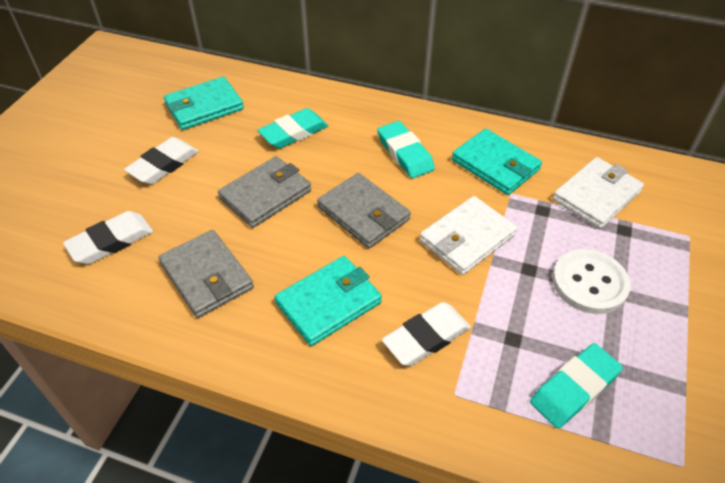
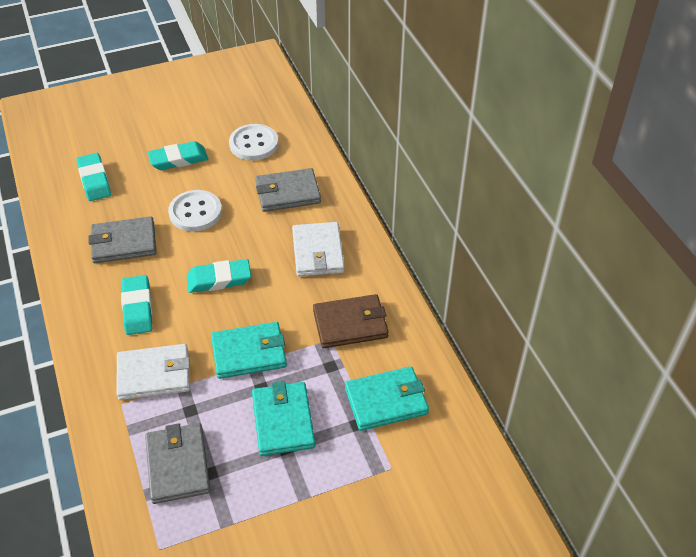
brown wallet: none = 0 -> [313,294,389,348] = 1
turquoise eraser: [257,108,328,149] [377,121,435,178] [530,343,623,429] = 3 -> [76,153,111,201] [121,275,152,335] [148,141,208,170] [186,259,251,293] = 4
white button: [552,249,631,314] = 1 -> [168,190,222,232] [229,124,278,161] = 2
white eraser: [63,211,153,264] [124,137,199,185] [382,302,471,366] = 3 -> none = 0

